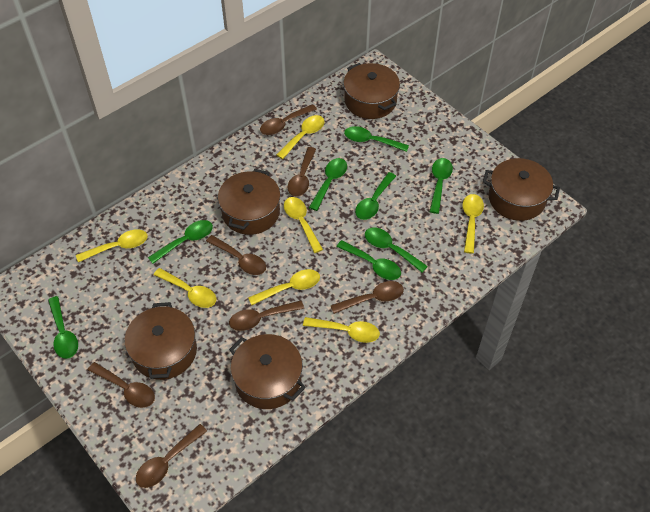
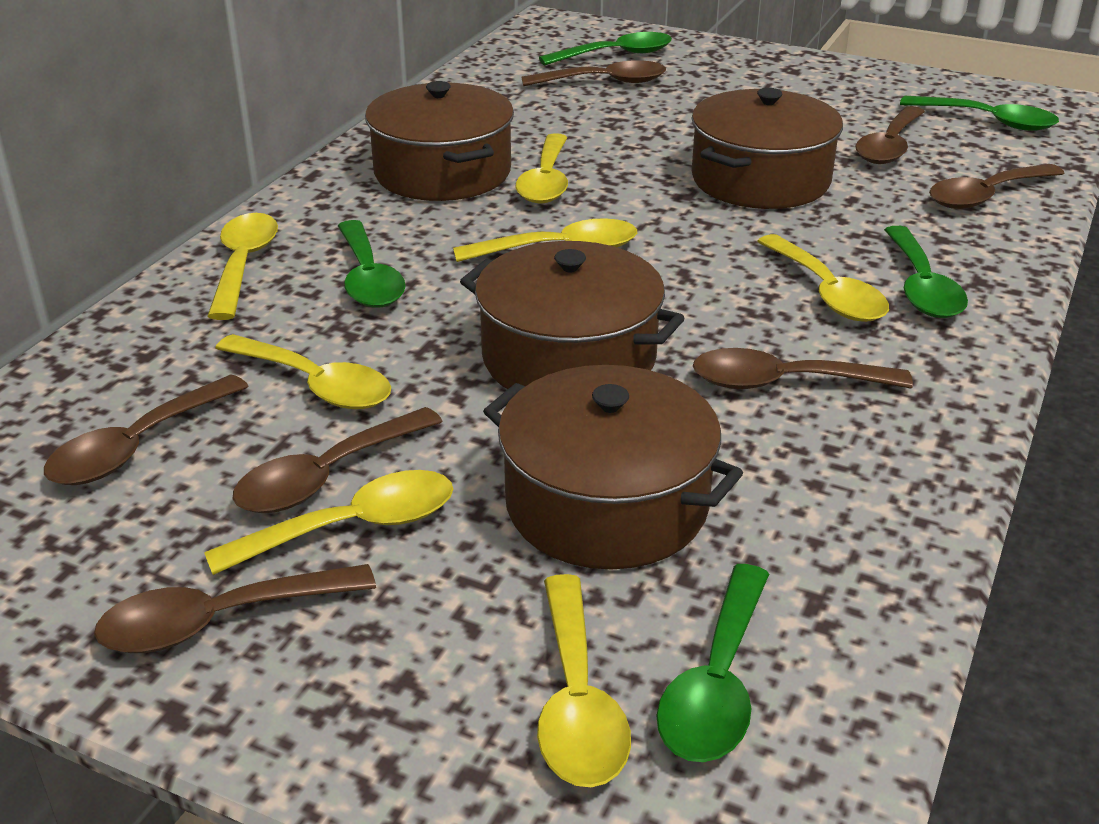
brown pot: [125,302,197,380] [218,169,280,235] [229,334,306,409] [343,63,400,119] [483,158,560,221] = 5 -> [365,81,514,201] [460,241,685,389] [483,365,743,570] [691,88,843,209] = 4
green spoon: [48,296,78,359] [148,220,213,264] [309,158,347,211] [336,240,401,280] [344,126,409,152] [355,172,396,220] [365,227,428,273] [430,158,453,214] = 8 -> [338,220,406,308] [539,32,672,65] [656,564,769,762] [884,226,968,318] [900,96,1059,131] = 5

